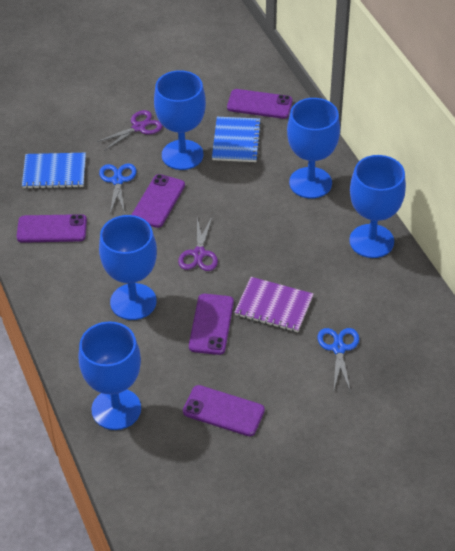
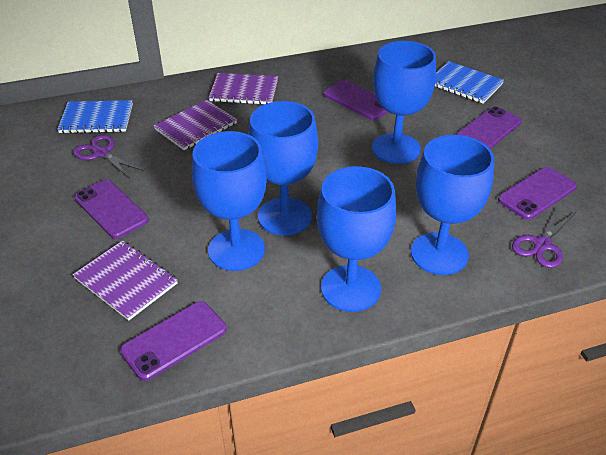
blue scissors: [99,164,137,214] [318,328,359,392] = 2 -> none = 0
purple notebook: [234,277,313,332] = 1 -> [73,240,178,321] [154,100,237,150] [209,73,278,105] = 3

